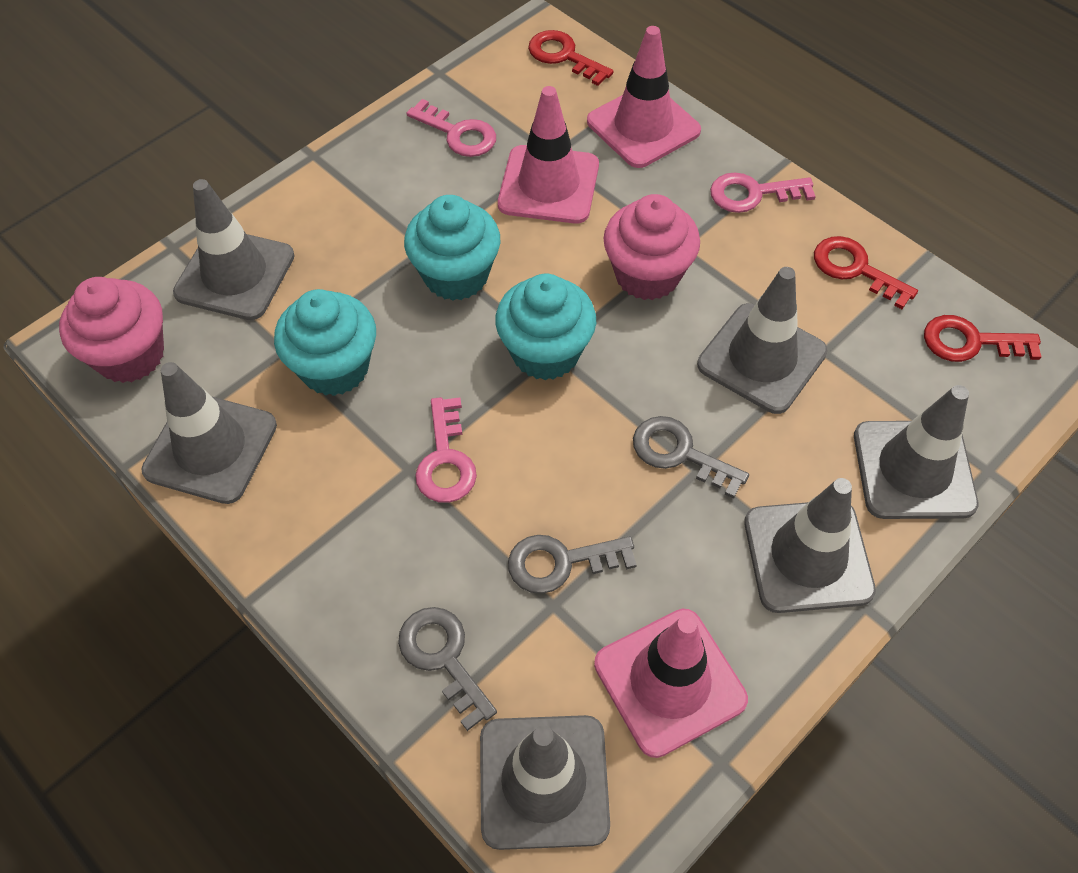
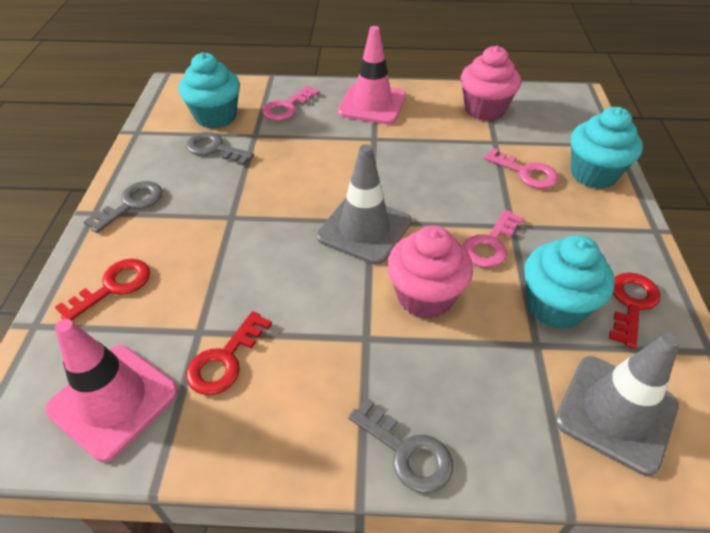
grey traffic cone: [141,362,277,504] [173,179,295,320] [480,715,610,850] [697,267,828,414] [744,478,876,613] [854,385,978,519] = 6 -> [317,144,411,265] [555,332,681,476] = 2
pink traffic cone: [498,86,599,224] [587,26,701,168] [594,609,748,758] = 3 -> [45,319,178,462] [338,26,406,124] = 2

